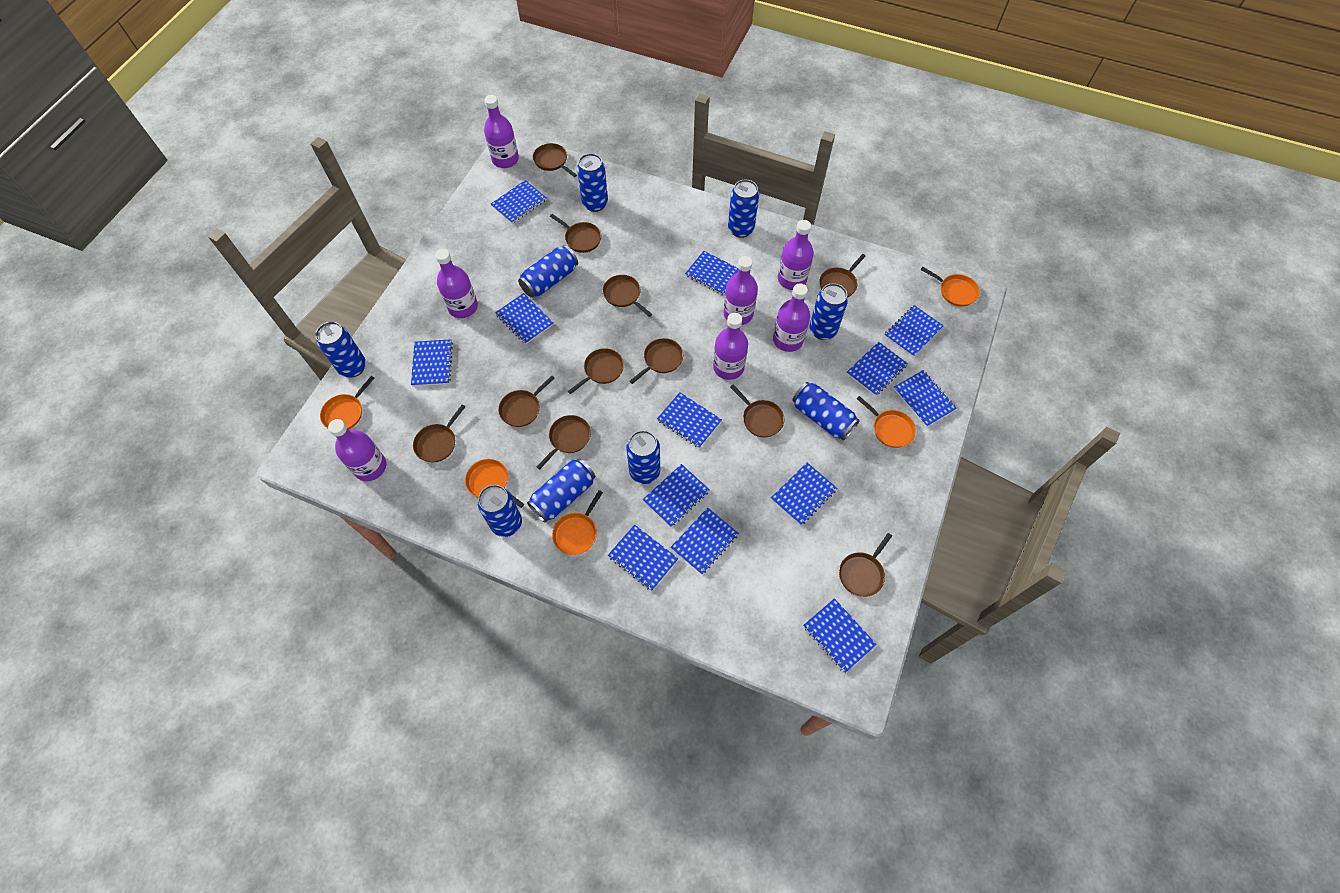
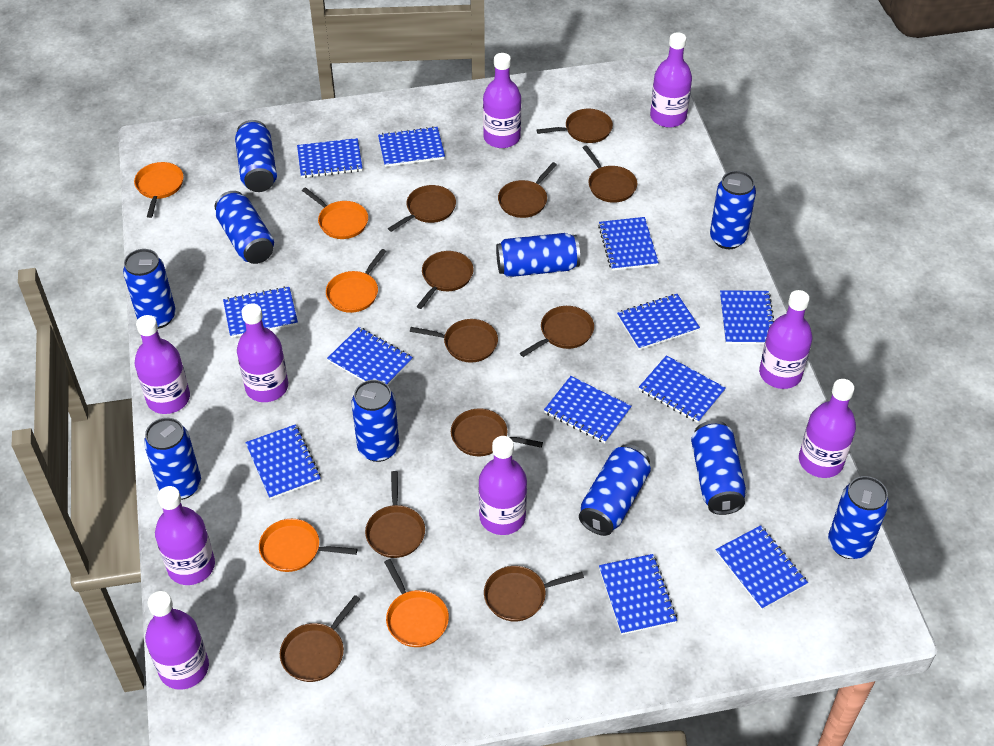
blue can: [315,322,366,377] [478,485,522,537] [518,245,578,298] [527,458,596,523] [577,153,608,212] [626,430,660,484] [728,180,759,238] [792,382,860,441] [809,283,848,340] = 9 -> [123,249,176,329] [144,418,201,500] [215,191,274,264] [235,120,277,192] [352,380,399,462] [496,233,580,277] [579,444,651,536] [691,420,746,515] [710,171,756,249] [828,476,889,559] = 10
blue notebook: [411,339,453,386] [491,180,547,224] [495,293,554,344] [608,525,679,591] [642,464,710,527] [657,392,722,448] [671,508,739,574] [685,251,738,296] [771,463,837,525] [803,598,877,673] [847,342,908,396] [884,305,944,357] [893,370,957,427] = 13 -> [223,287,298,338] [245,424,321,499] [297,138,362,178] [327,327,413,385] [378,126,445,167] [544,376,632,443] [598,217,659,271] [599,554,677,635] [617,294,700,350] [639,355,726,423] [716,525,808,610] [720,290,774,344] = 12
purple bottle: [328,419,386,481] [435,249,478,318] [484,95,519,168] [713,313,748,380] [723,256,758,325] [773,284,810,352] [778,220,814,290] = 7 -> [135,315,190,414] [145,591,209,690] [155,486,215,585] [237,303,288,402] [478,436,527,535] [483,53,521,148] [650,32,692,128] [759,290,813,389] [799,379,856,478] = 9

